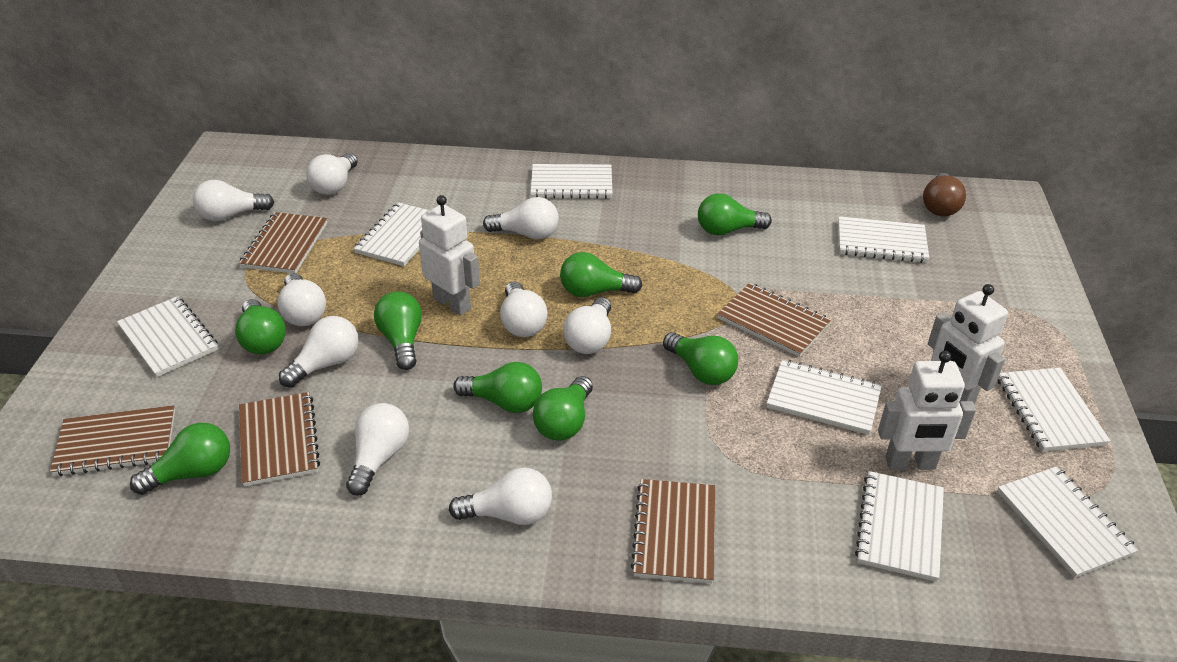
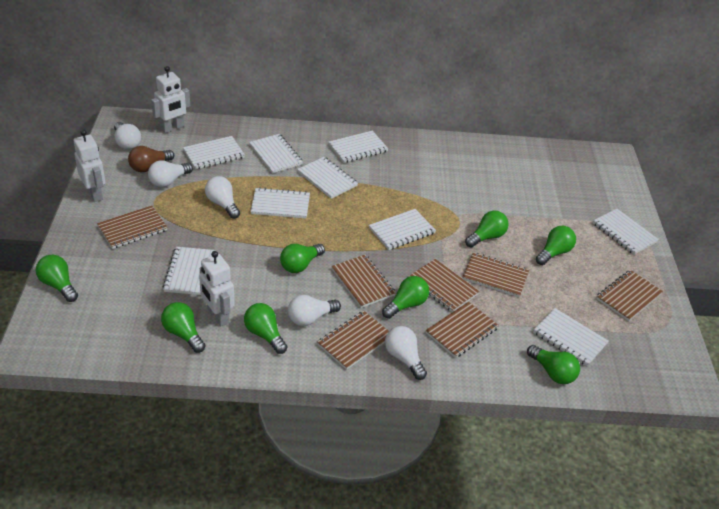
brown notebook: [50,405,175,476] [239,212,327,273] [239,392,320,487] [630,479,715,583] [717,283,831,357] = 5 -> [97,205,168,249] [317,311,389,370] [331,255,396,308] [409,259,479,312] [426,302,499,358] [463,252,529,297] [596,270,663,321] = 7
white light bulb: [193,180,274,221] [277,273,326,326] [279,316,359,388] [306,153,358,195] [346,403,409,496] [449,467,552,525] [483,197,559,240] [500,281,548,337] [563,297,611,354] = 9 -> [114,122,141,150] [148,160,193,188] [205,176,240,219] [288,295,341,326] [385,326,427,380] = 5
white notebook: [117,296,218,377] [353,202,430,266] [531,164,613,199] [767,360,882,435] [838,216,930,263] [855,471,944,582] [997,466,1139,578] [998,368,1111,452] = 8 -> [163,247,215,295] [183,136,245,170] [249,134,303,173] [251,187,310,219] [297,157,358,199] [328,131,388,163] [369,209,436,250] [533,308,609,366] [593,209,659,255] = 9

